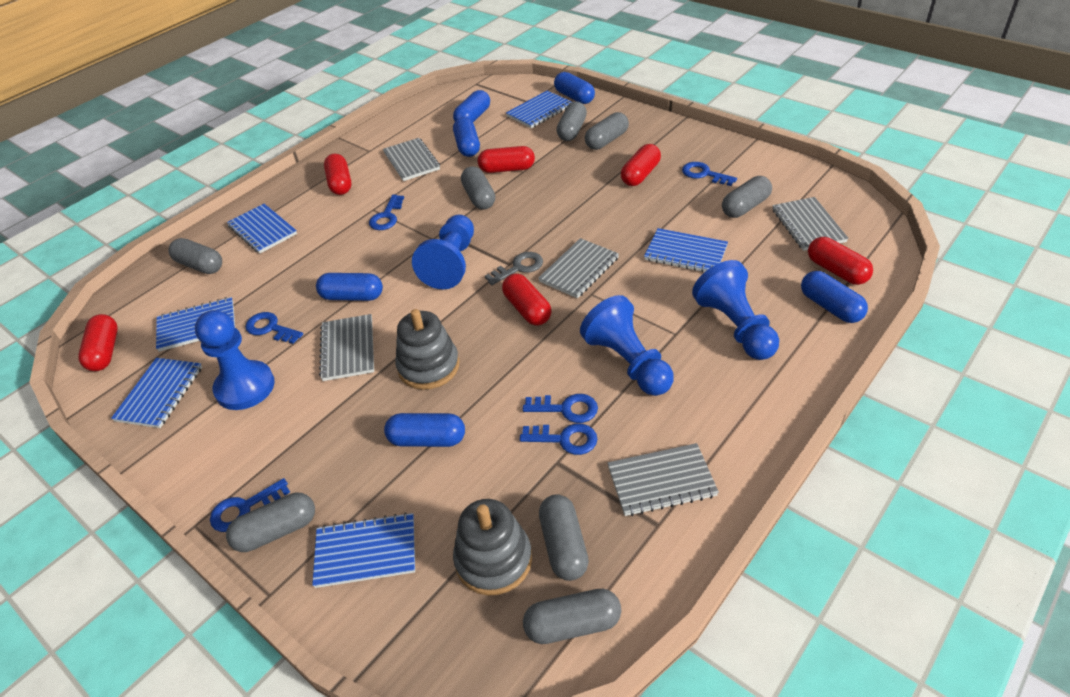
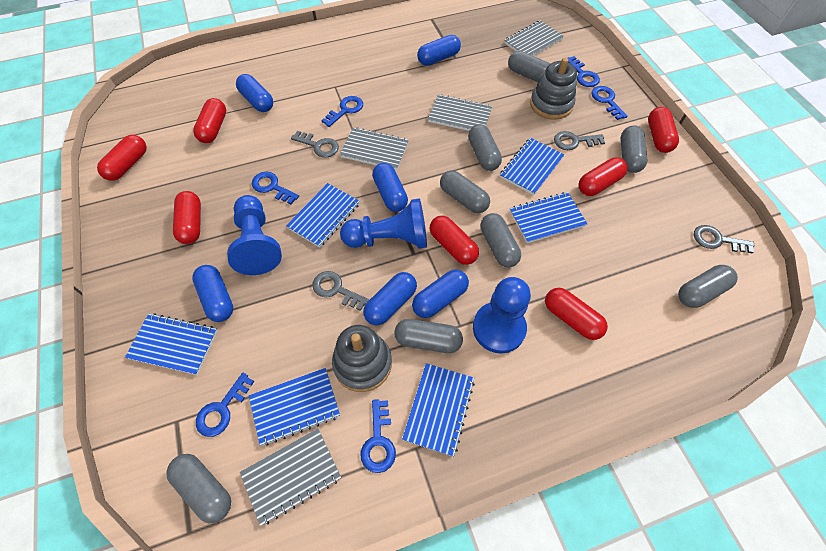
blue pawn: [195,310,275,410] [412,215,474,290] [580,295,674,396] [692,260,779,360] = 4 -> [227,195,282,275] [340,198,427,249] [473,277,531,354] = 3
grey key: [485,252,543,285] = 1 -> [291,131,339,158] [312,271,369,311] [554,131,605,150] [694,225,754,253] = 4
grey notebook: [319,314,374,381] [383,138,440,181] [538,238,619,298] [608,443,719,516] [772,197,849,251] = 5 -> [240,428,341,526] [340,127,409,170] [428,94,492,131] [504,20,564,56] = 4
red capsule: [78,314,118,371] [324,154,351,195] [478,146,535,173] [502,274,551,325] [621,144,661,186] [808,237,873,285] = 6 -> [97,135,147,181] [173,191,201,244] [193,98,226,143] [429,216,479,265] [545,288,608,340] [579,157,628,196] [648,107,679,153] = 7

